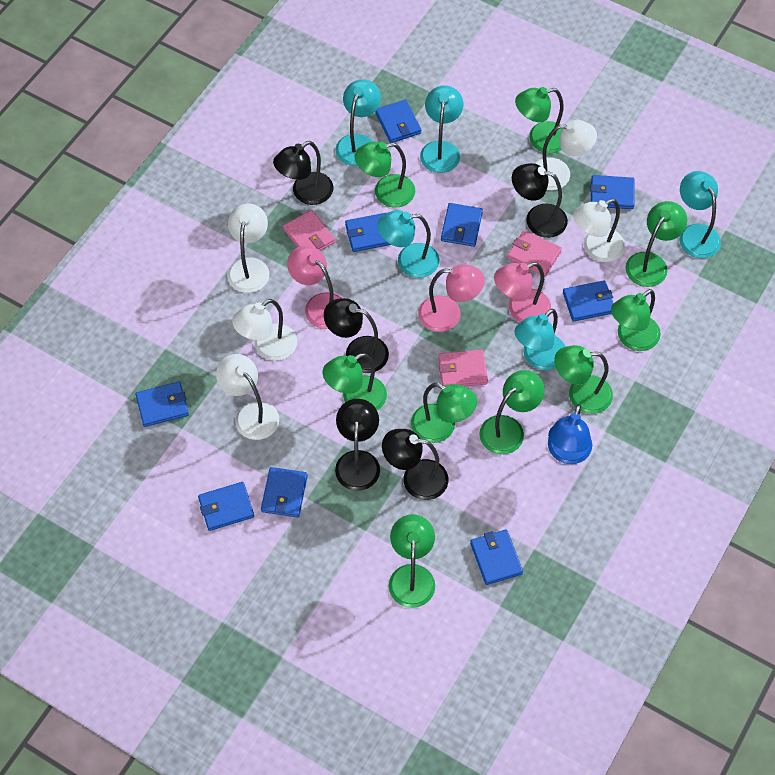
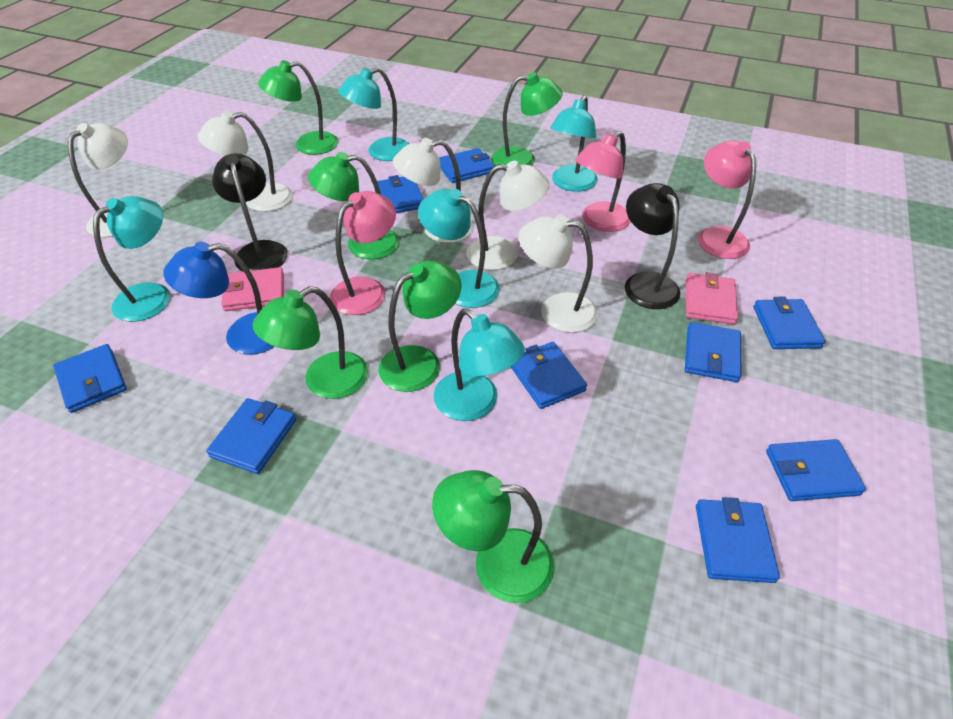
black lamp: [273,141,333,205] [324,298,389,373] [335,399,380,491] [382,429,448,500] [512,163,568,238] = 5 -> [212,153,288,272] [625,183,680,309] = 2
green lamp: [323,353,387,410] [354,142,415,208] [389,514,435,608] [411,383,477,443] [479,370,545,455] [515,87,564,153] [554,345,613,414] [611,289,661,351] [625,201,687,287] = 9 -> [252,286,368,399] [258,60,338,155] [308,152,399,259] [378,260,462,392] [432,470,554,603] [491,72,563,166] = 6
pink wallet: [283,210,335,251] [438,350,488,386] [507,230,562,276] = 3 -> [221,267,284,311] [686,272,738,324] = 2

